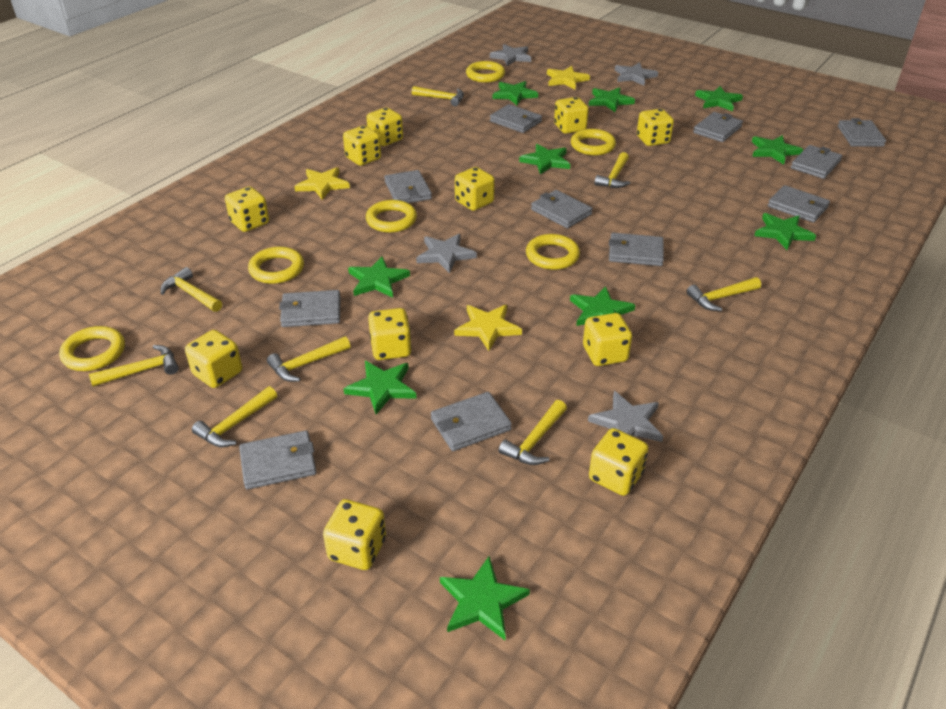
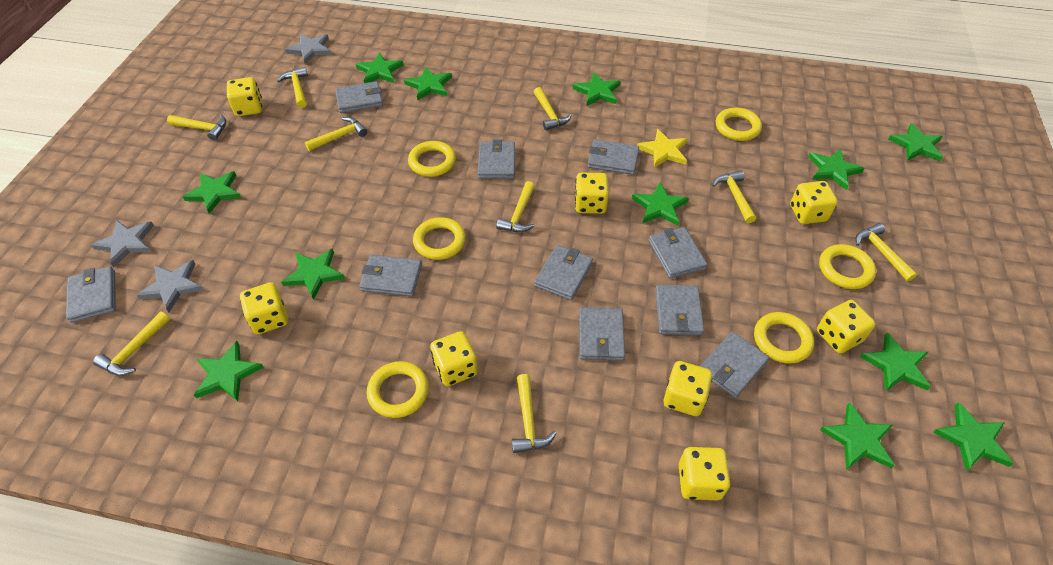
green star: [343,361,416,414] [348,256,410,298] [440,556,530,640] [492,81,538,105] [519,144,570,175] [570,286,635,326] [589,87,635,112] [695,86,743,111] [752,135,803,165] [754,213,816,250] = 10 -> [183,171,241,214] [194,341,264,401] [281,248,345,300] [356,52,404,83] [404,66,452,101] [573,72,621,106] [632,183,689,226] [808,149,865,190] [820,402,895,470] [860,332,931,391] [888,124,943,161] [933,402,1014,471] = 12
grey star: [416,234,477,273] [490,44,531,66] [588,391,663,442] [615,62,658,86] = 4 -> [91,220,154,267] [136,260,204,312] [285,34,332,64] = 3
grey wallet: [239,430,316,489] [279,290,341,327] [384,170,432,203] [431,392,512,451] [490,104,542,133] [531,190,593,228] [609,233,664,266] [693,112,743,142] [768,185,830,223] [791,145,842,179] [838,118,886,147] = 11 -> [66,266,116,323] [335,81,383,113] [359,255,422,297] [478,139,515,179] [534,245,593,300] [579,307,625,361] [588,139,639,175] [649,227,707,279] [655,284,704,336] [700,332,770,398] = 10
yellow dice: [185,330,242,388] [225,186,269,232] [323,499,386,570] [343,125,381,166] [366,107,403,146] [368,308,412,360] [455,167,495,211] [554,97,589,134] [583,313,632,366] [589,428,649,496] [637,109,674,146] = 11 -> [227,77,262,116] [240,282,288,334] [430,331,478,386] [575,172,609,214] [663,361,712,416] [679,447,730,500] [790,181,838,224] [817,300,876,354] = 8
yellow hammer: [89,345,179,387] [161,267,222,312] [192,386,277,447] [267,336,350,382] [412,86,464,106] [499,400,567,465] [594,152,630,188] [687,277,761,311] = 8 -> [93,311,170,376] [167,115,226,141] [277,67,308,108] [305,117,367,151] [496,181,535,232] [512,374,557,453] [534,87,572,130] [712,171,756,223] [856,223,917,281] = 9
yellow star: [294,167,350,200] [454,305,522,351] [547,66,590,89] = 3 -> [637,129,688,168] = 1

